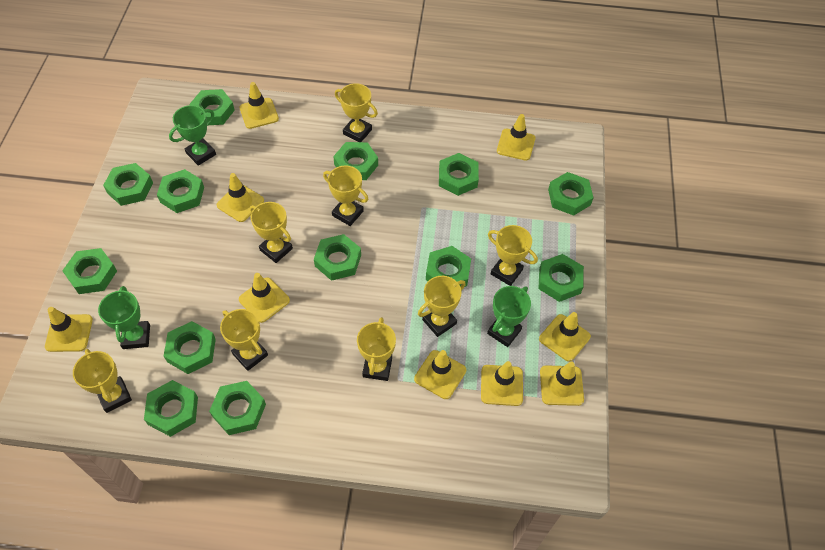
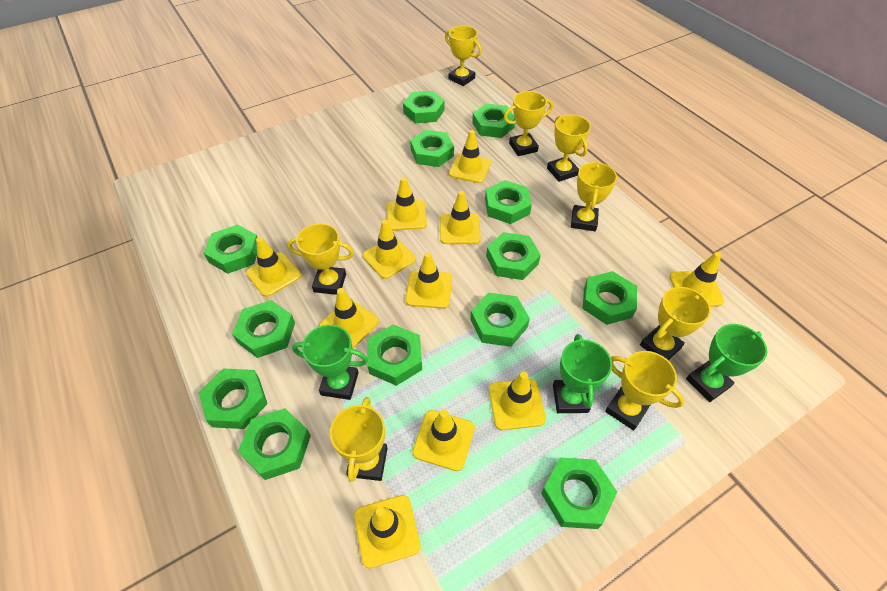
yellow traffic cone: [45,307,93,352] [217,173,264,222] [239,82,279,129] [239,273,290,323] [414,350,466,399] [481,361,523,406] [497,114,535,161] [539,312,591,362] [540,362,584,406] = 9 -> [246,237,301,297] [319,288,379,349] [354,495,421,568] [363,220,416,279] [387,177,427,231] [405,252,452,309] [412,410,475,471] [440,191,481,244] [449,130,491,183] [489,372,546,430] [669,252,724,307] = 11

